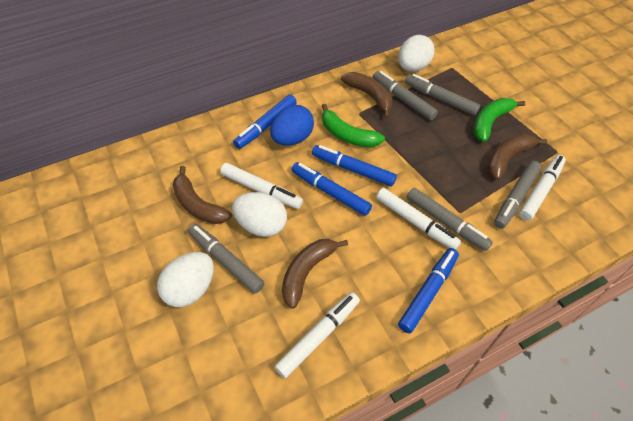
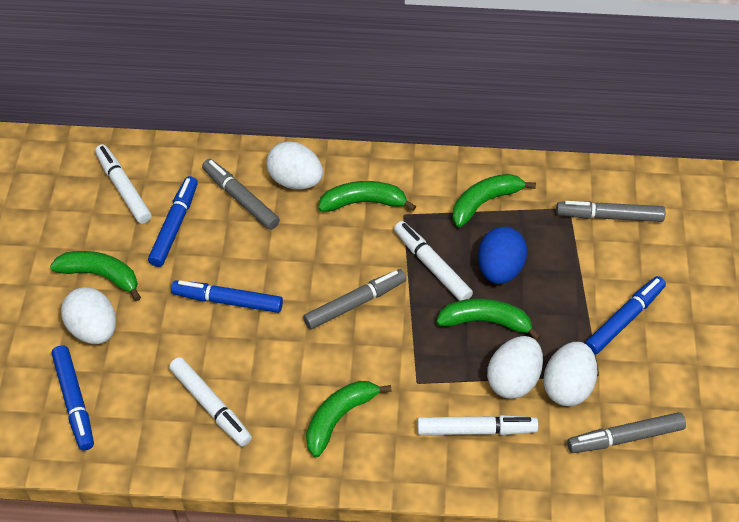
brown banana: [173,166,232,224] [282,239,348,309] [341,72,393,119] [487,134,547,180] = 4 -> none = 0
green banana: [322,104,385,147] [473,98,525,142] = 2 -> [50,251,141,301] [306,381,392,457] [318,181,416,212] [436,299,541,341] [453,174,536,227] = 5
grey marker: [188,224,265,293] [373,71,438,120] [405,74,480,116] [407,188,493,251] [494,161,541,229] = 5 -> [202,159,280,230] [303,269,406,330] [556,201,666,222] [567,412,686,453] = 4
white egg: [157,252,214,307] [232,192,287,237] [398,35,435,71] = 3 -> [61,287,116,344] [266,141,323,189] [487,336,543,399] [543,342,598,406] = 4

